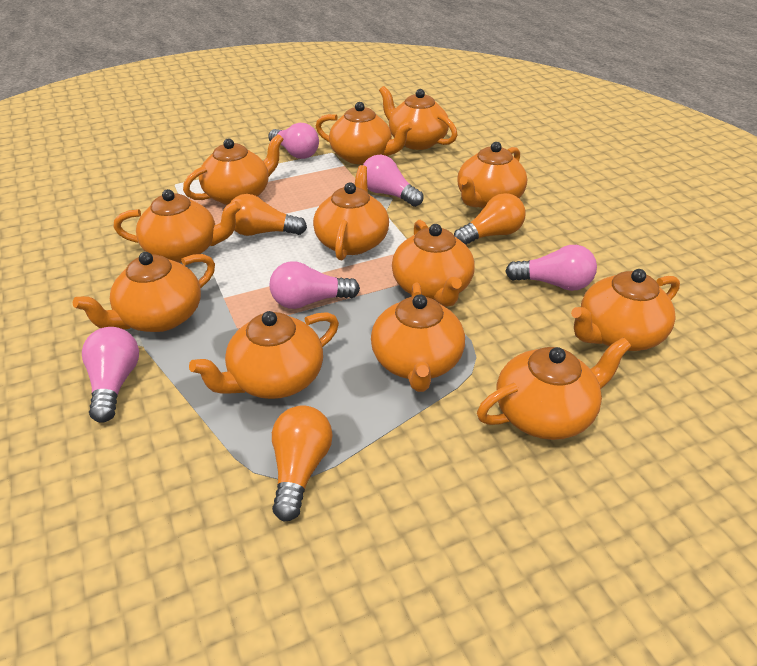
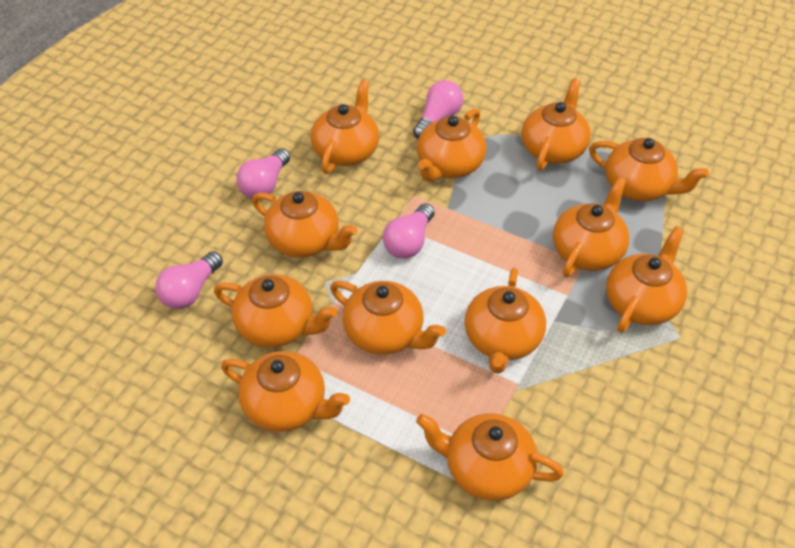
orange light bulb: [230,194,307,236] [272,405,332,521] [454,193,526,245] = 3 -> none = 0
pink light bulb: [82,327,139,423] [268,123,319,159] [270,261,360,309] [363,155,423,207] [505,245,597,291] = 5 -> [155,251,223,309] [236,148,290,198] [383,203,435,259] [413,80,463,139] = 4

